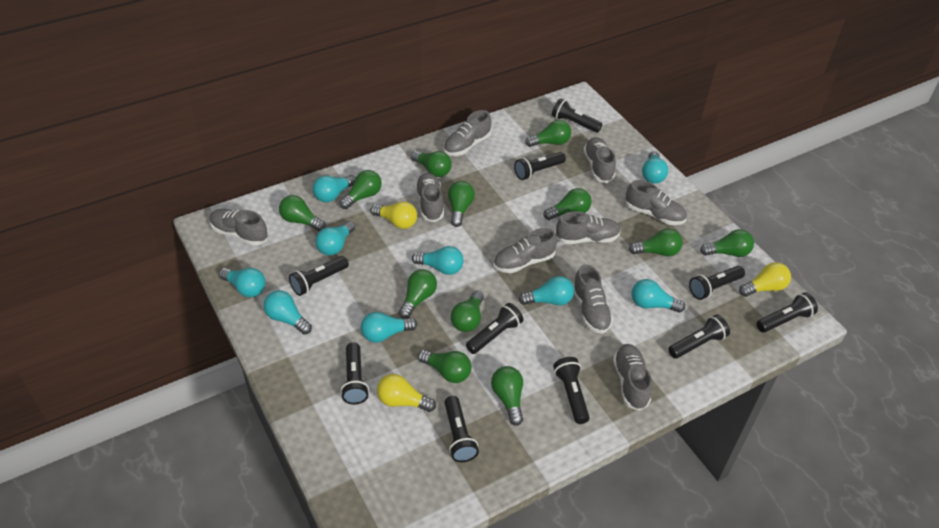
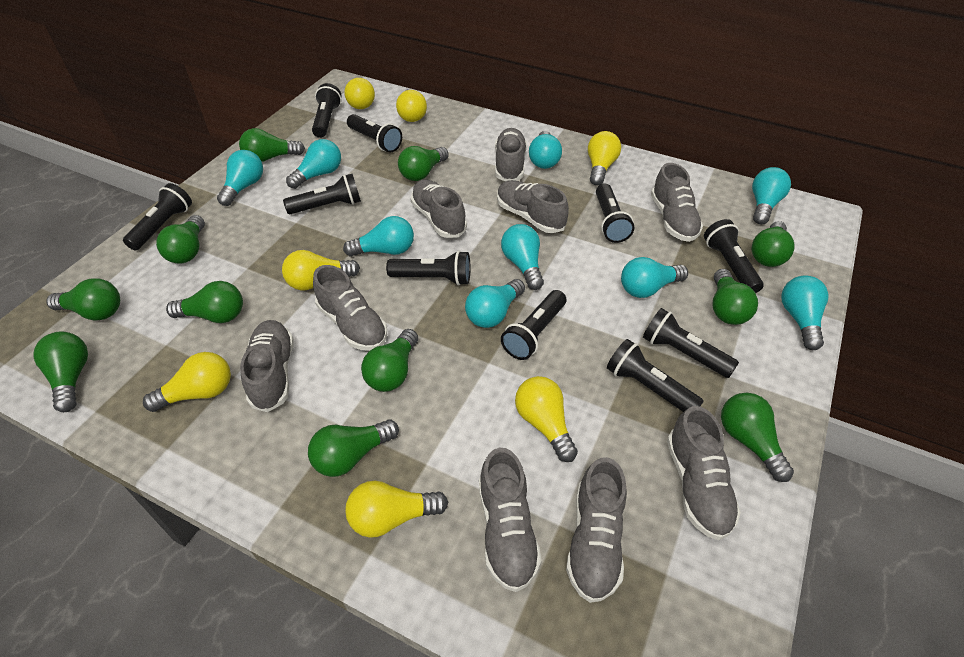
green light bulb: [279,195,326,231] [339,170,382,209] [399,269,437,319] [411,151,452,177] [418,350,472,383] [448,181,475,227] [451,291,484,332] [491,366,523,426] [525,120,571,147] [543,188,592,220] [629,229,683,257] [700,229,754,257] = 12 -> [34,332,88,412] [46,278,120,321] [156,215,205,264] [166,281,243,323] [239,128,305,162] [308,419,399,477] [361,329,418,392] [398,146,449,181] [713,269,758,325] [721,393,794,482] [752,221,795,267] = 11
yellow light bulb: [371,202,417,229] [377,374,436,412] [739,262,791,297] = 3 -> [143,352,231,412] [282,250,360,290] [344,78,375,109] [345,481,448,538] [396,89,427,122] [515,376,578,462] [588,131,621,185] = 7

